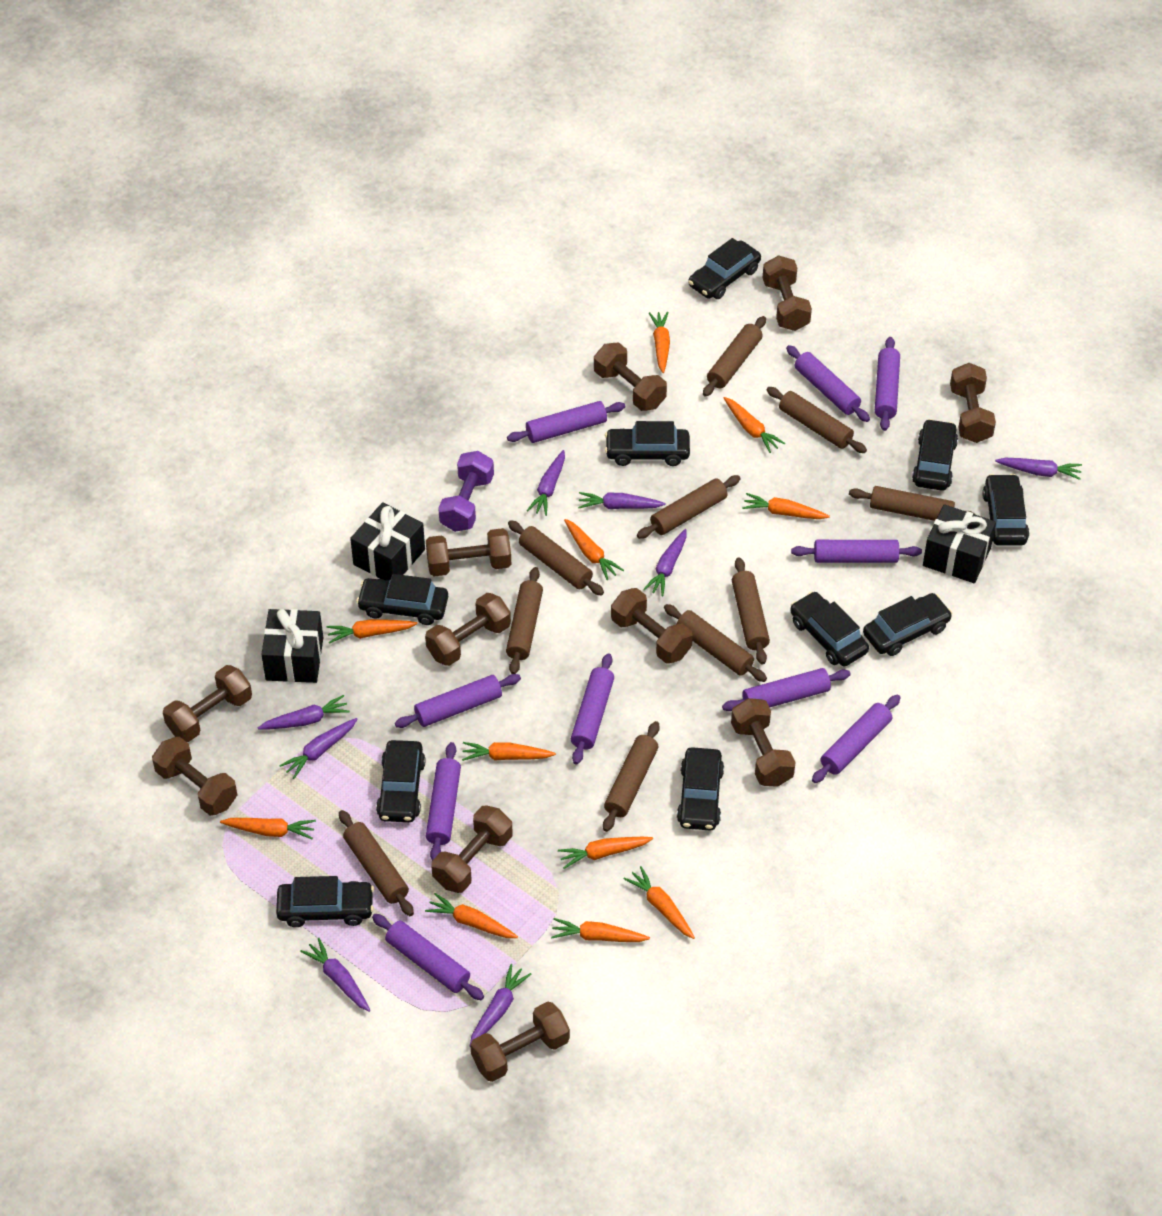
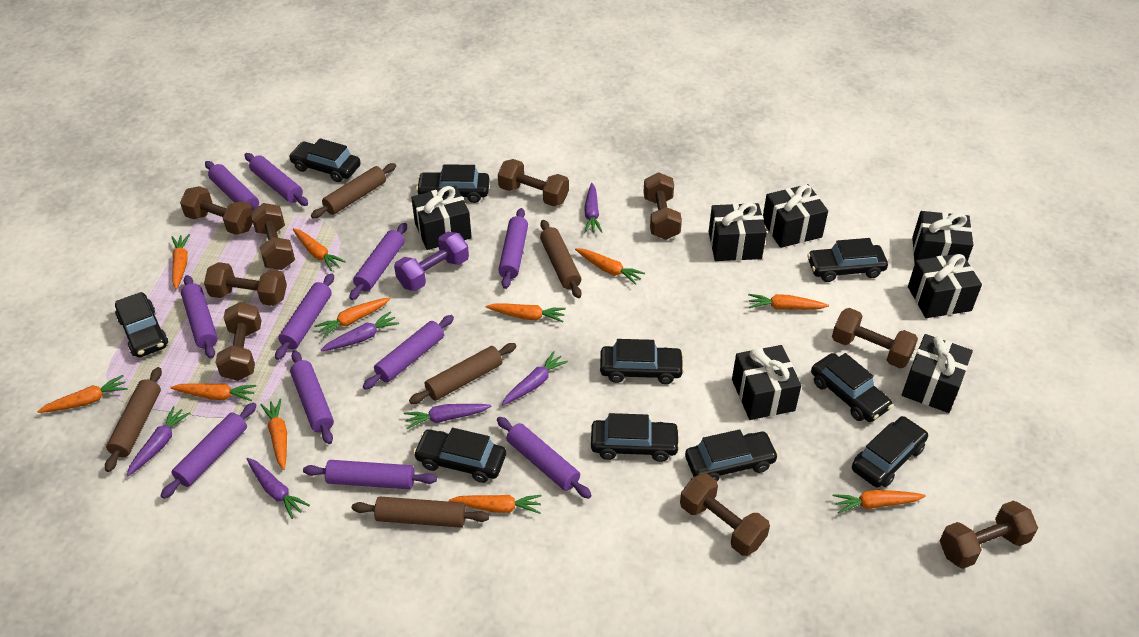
black gift: [261,609,323,683] [350,502,425,581] [923,504,996,583] = 3 -> [411,185,472,250] [709,202,767,261] [732,345,801,420] [763,184,828,248] [902,334,973,413] [908,253,982,318] [912,211,973,263] = 7
brown dumbbell: [152,737,237,816] [163,665,252,742] [425,593,511,666] [426,528,511,576] [432,805,513,893] [470,1001,570,1082] [594,343,667,411] [611,588,693,664] [731,698,796,787] [763,255,812,331] [950,363,996,443] = 11 -> [180,186,253,235] [204,262,287,306] [215,302,262,381] [250,203,295,270] [498,159,569,206] [643,172,682,240] [680,473,770,556] [832,308,918,368] [939,500,1038,569] = 9
brown rolling pin: [339,810,414,916] [506,567,543,674] [508,520,604,596] [603,721,659,832] [637,475,741,539] [664,604,767,682] [703,316,766,397] [732,557,770,665] [767,387,867,453] [849,486,976,521] = 10 -> [105,367,162,472] [311,163,396,218] [352,497,489,528] [409,343,517,404] [540,220,582,298] = 5
purple carrot: [258,695,350,730] [279,718,357,779] [300,938,370,1012] [470,964,531,1044] [527,450,565,516] [578,492,665,509] [643,529,686,596] [995,458,1082,480] = 8 -> [126,406,191,477] [247,458,310,519] [321,312,399,351] [404,404,491,429] [502,351,568,405] [584,183,602,233] = 6
purple rolling pin: [372,914,484,1000] [395,674,521,728] [426,742,461,861] [507,401,625,443] [571,653,614,764] [722,668,851,711] [786,345,870,422] [791,540,922,563] [812,695,901,783] [875,337,900,431] = 10 -> [160,403,257,499] [181,275,218,359] [205,161,259,210] [245,153,308,206] [275,273,334,360] [290,350,334,444] [303,460,437,489] [350,223,407,300] [363,315,454,390] [497,417,592,499] [498,208,528,289] = 11

